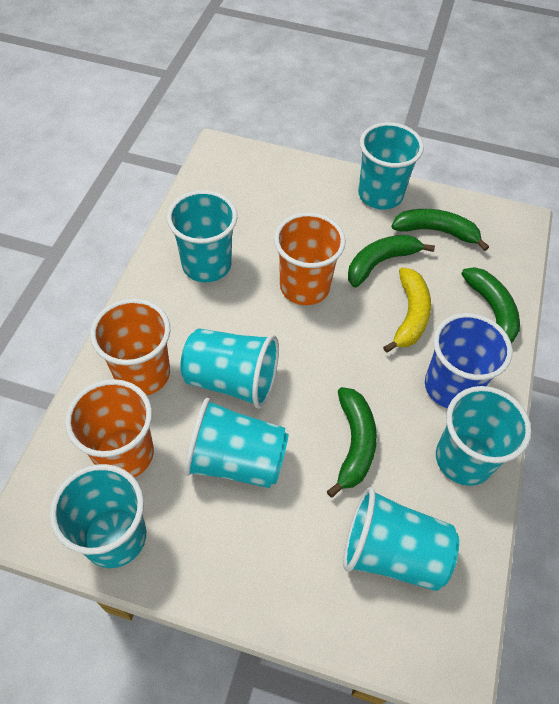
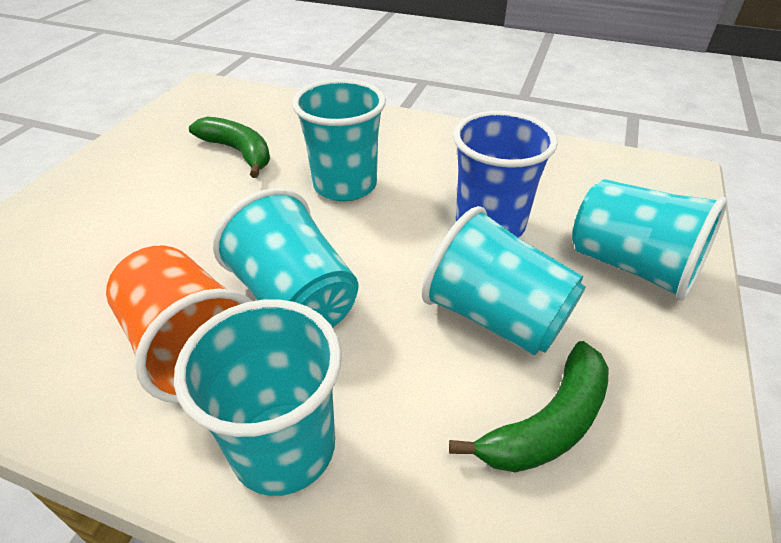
green banana: [327,387,377,498] [348,235,435,288] [391,209,489,251] [461,267,520,343] = 4 -> [189,116,270,178] [449,341,609,472] = 2
orange cup: [65,379,154,478] [90,298,170,395] [274,213,346,305] = 3 -> [106,246,252,403] = 1
turquoise cup: [50,464,146,568] [167,190,237,282] [180,329,279,409] [184,398,289,488] [343,487,459,591] [358,122,424,210] [436,386,531,486] = 7 -> [174,299,342,496] [213,188,358,327] [292,79,386,201] [422,206,586,356] [572,179,727,301] = 5
yellow banana: [383,268,431,353] = 1 -> none = 0

